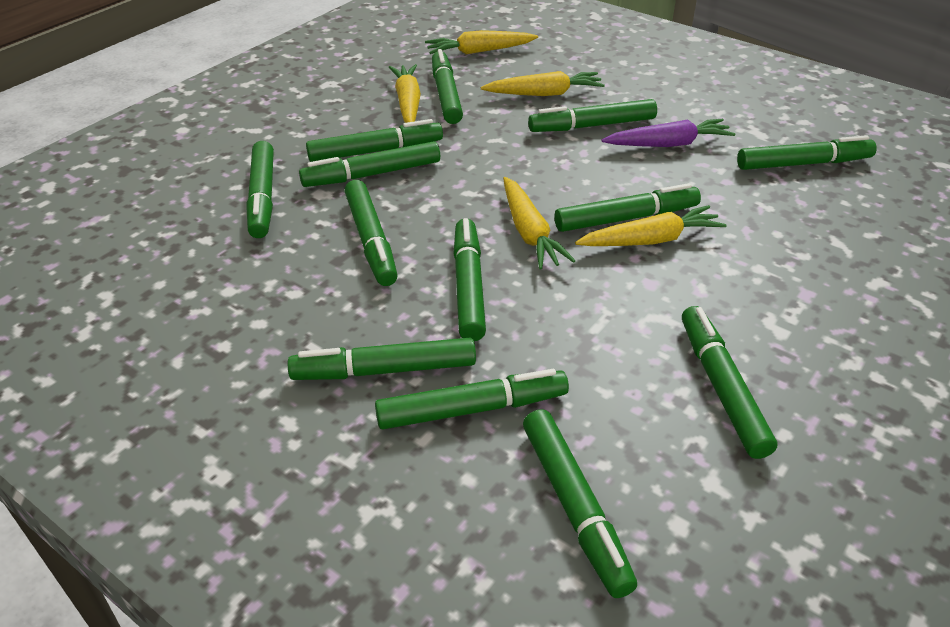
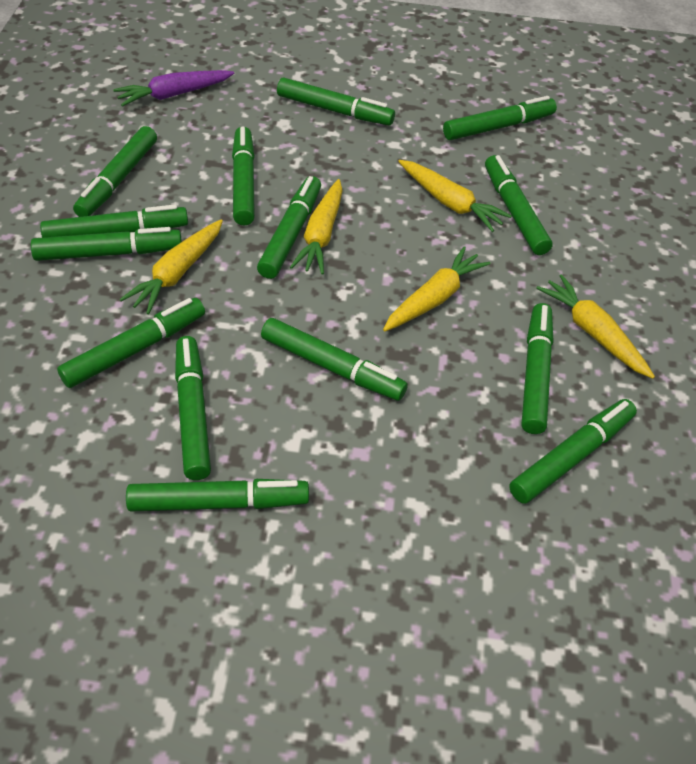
green marker: [246,141,274,238] [288,338,476,380] [299,141,440,187] [306,119,443,162] [344,180,398,286] [375,369,569,429] [432,49,463,124] [453,218,486,341] [523,409,637,598] [528,99,657,132] [554,183,701,232] [682,306,777,459] [737,135,877,170] = 13 -> [31,227,182,261] [40,204,188,238] [57,298,205,388] [73,126,157,217] [126,479,309,512] [175,336,211,480] [232,126,255,226] [257,176,321,279] [261,318,408,401] [277,77,395,126] [443,96,557,140] [485,155,553,255] [509,399,637,504] [522,303,553,434] = 14

